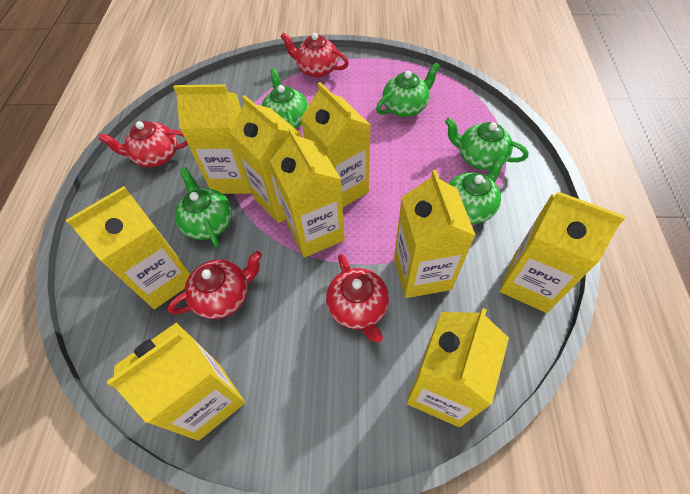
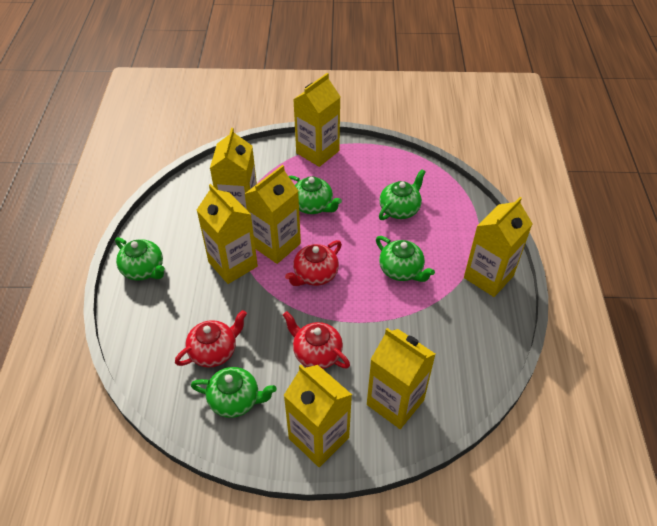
red teapot: [98,121,188,167] [167,251,262,319] [280,32,349,78] [326,254,389,342] = 4 -> [175,310,247,367] [283,311,350,369] [285,240,342,286] = 3
yellow carton: [66,186,191,309] [106,322,245,441] [173,84,252,194] [230,95,302,223] [270,127,345,258] [301,82,371,207] [394,170,476,298] [406,308,509,427] [499,192,626,313] = 9 -> [197,184,258,284] [210,128,257,210] [245,165,301,264] [284,365,352,467] [293,73,340,167] [367,328,435,429] [464,197,533,297] = 7

